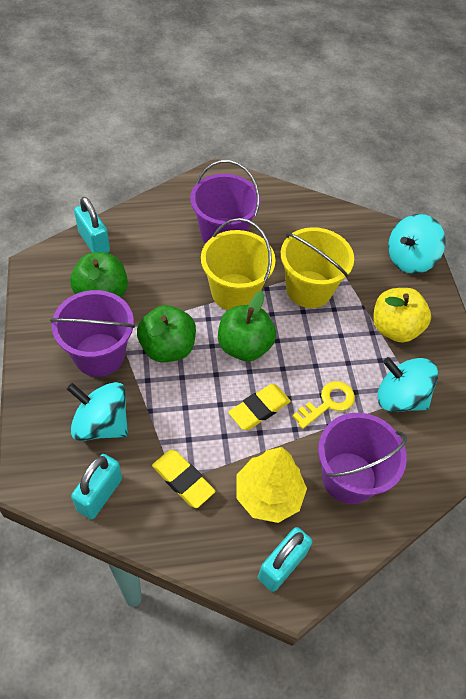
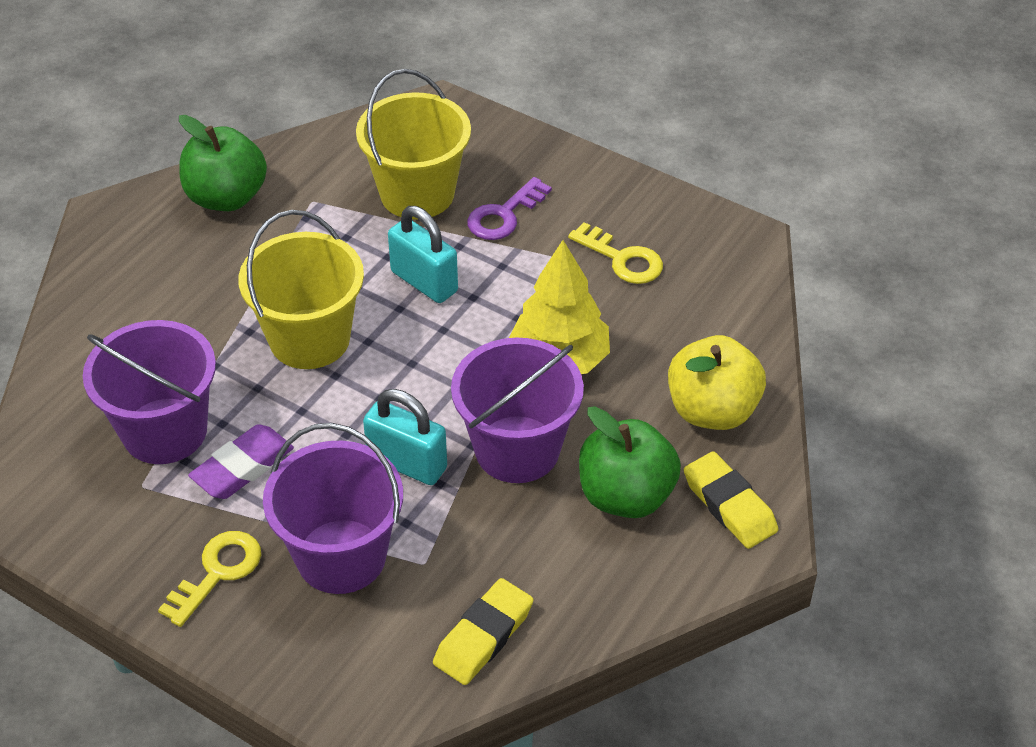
green apple: [70,252,128,297] [137,305,196,362] [218,291,276,361] = 3 -> [179,115,267,211] [579,406,681,518] = 2
purple eraser: none = 0 -> [188,424,294,499] = 1
purple key: none = 0 -> [467,177,552,240] = 1
turquoise padlock: [71,454,122,519] [74,197,110,253] [258,527,312,592] = 3 -> [363,389,447,485] [388,206,458,303] = 2
turquoise spinning top: [67,382,128,441] [377,357,438,412] [388,214,445,274] = 3 -> none = 0
yellow key: [292,381,355,429] = 1 -> [158,531,261,627] [568,222,663,284] = 2

